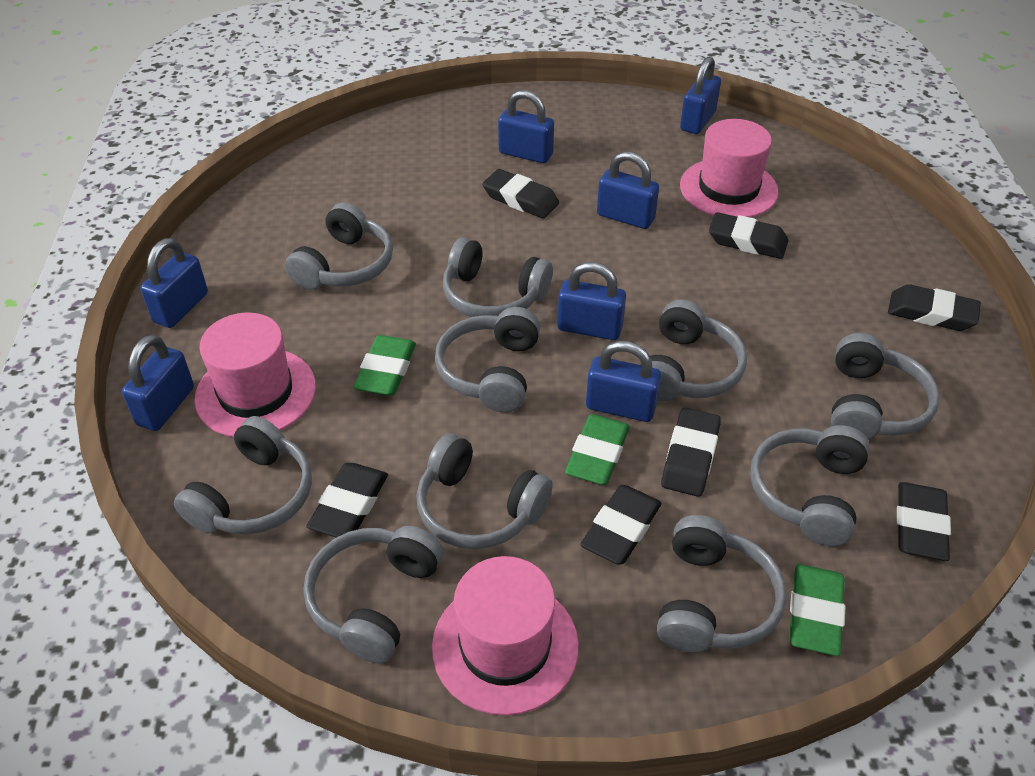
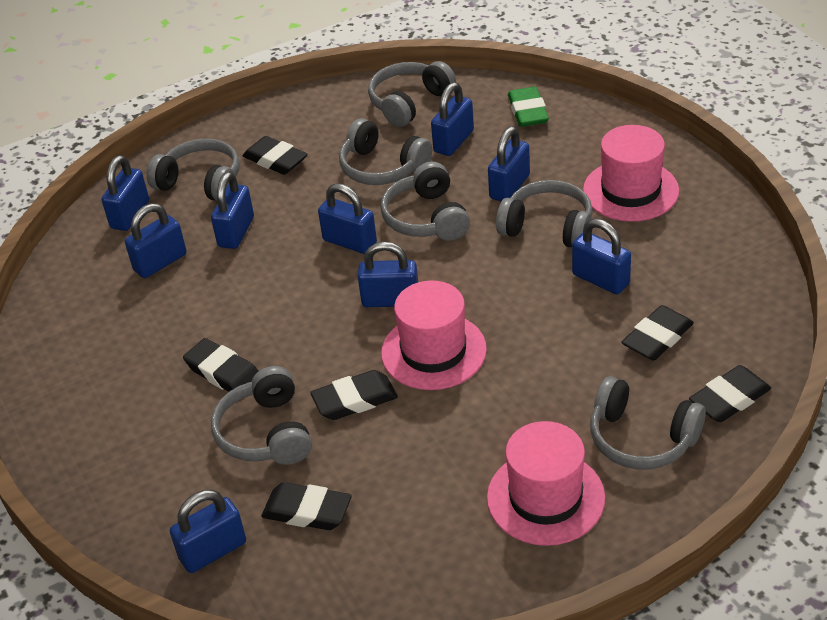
black eraser: [306,463,388,537] [482,169,559,219] [580,485,661,565] [661,407,721,497] [709,212,789,259] [888,284,981,331] [897,482,951,561] = 7 -> [183,338,258,392] [243,136,308,175] [261,482,352,530] [310,370,398,420] [621,305,694,360] [689,365,771,422] = 6
blue padlock: [122,334,194,431] [140,238,208,328] [498,90,554,163] [557,262,626,340] [586,341,661,422] [597,151,659,229] [680,56,721,134] = 7 -> [102,155,149,231] [125,203,187,278] [170,490,246,573] [211,172,254,249] [318,183,377,254] [358,242,418,307] [431,82,474,156] [488,126,530,201] [572,219,631,294] = 9
green eraser: [353,335,416,396] [565,414,630,485] [789,564,846,656] = 3 -> [508,87,549,127] = 1
grey headphones: [174,416,312,535] [285,202,393,290] [303,526,443,664] [416,433,553,549] [435,307,540,412] [443,237,553,317] [640,299,747,401] [657,515,787,653] [750,425,870,546] [831,333,940,440] = 10 -> [147,138,239,201] [211,366,312,465] [339,118,432,185] [368,61,456,127] [380,161,470,241] [496,180,593,247] [590,376,706,470] = 7

